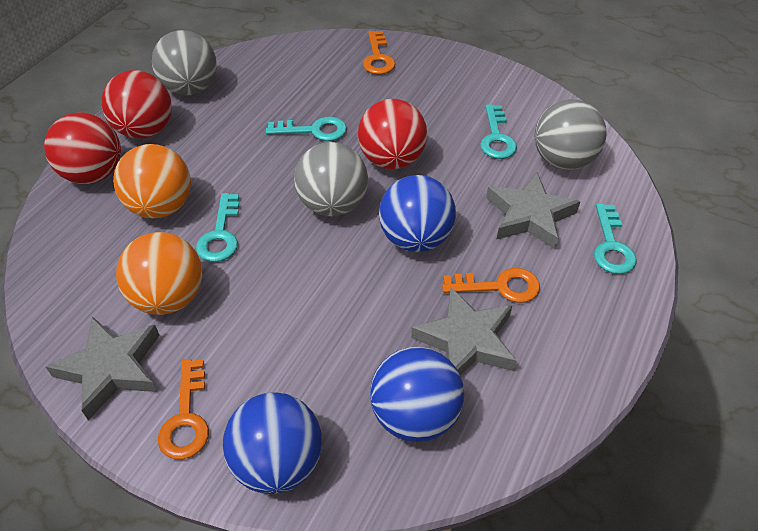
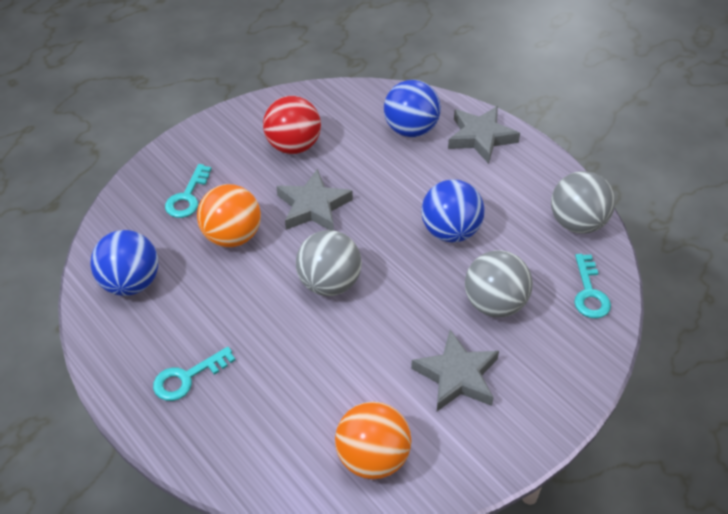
orange key: [158,359,209,459] [363,31,395,74] [442,268,540,303] = 3 -> none = 0
red ball: [44,112,121,184] [102,70,172,139] [358,99,427,169] = 3 -> [263,96,321,154] = 1
turquoise key: [196,193,239,262] [266,116,347,141] [480,104,517,159] [594,203,637,274] = 4 -> [153,347,236,401] [165,164,212,218] [574,254,611,319] = 3

